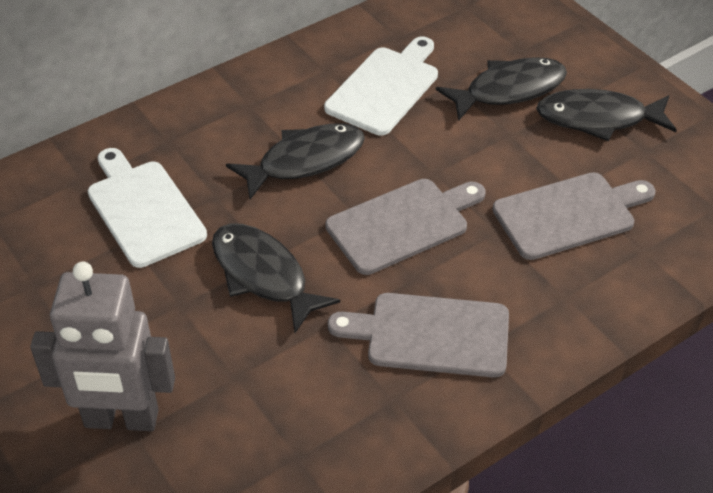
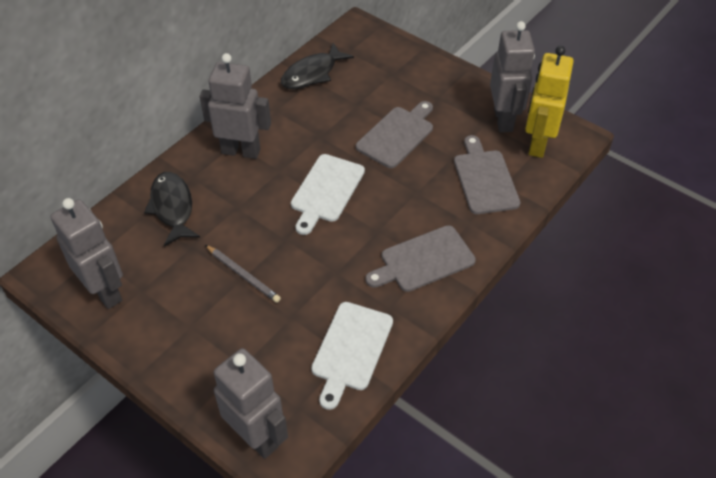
black fish: [212,223,340,333] [226,123,365,199] [436,57,567,120] [536,89,677,141] = 4 -> [144,172,200,246] [281,43,354,89] = 2
grey pencil: none = 0 -> [205,245,281,303] = 1
grey robot: [30,262,175,431] = 1 -> [50,198,123,309] [200,53,271,159] [214,348,288,459] [490,21,535,132] = 4
yellow robot: none = 0 -> [525,46,574,158] = 1

